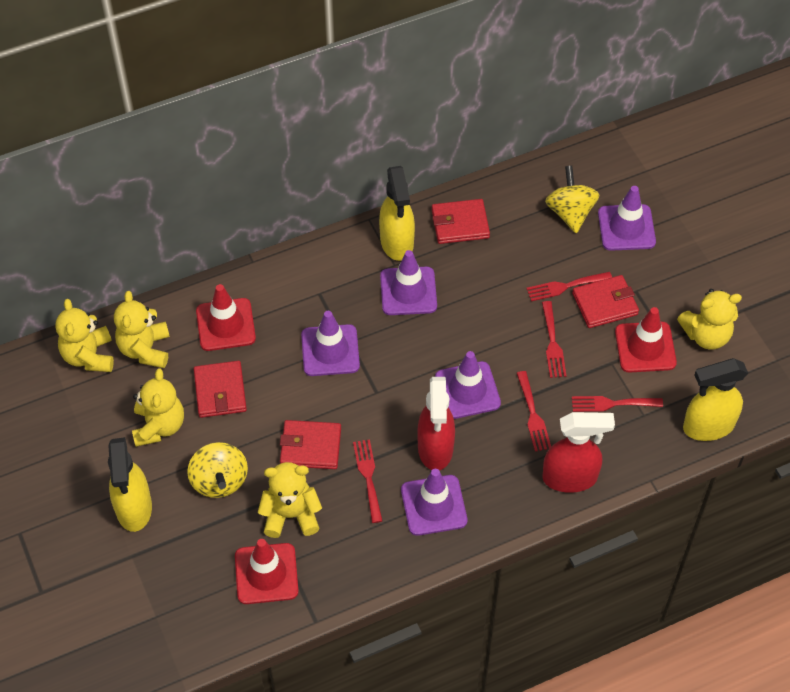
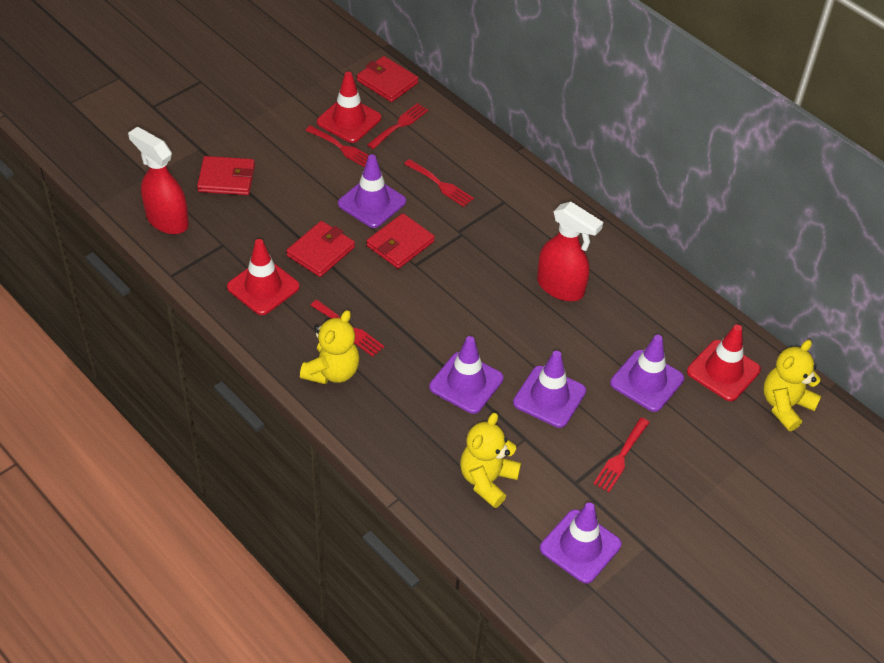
yellow spinning top: [187,442,248,498] [545,166,599,233] = 2 -> none = 0
yellow spray bottle: [108,437,152,532] [379,166,415,261] [683,358,748,441] = 3 -> none = 0
yellow teddy bear: [55,299,114,372] [114,291,170,368] [132,368,184,447] [258,462,322,538] [677,289,742,350] = 5 -> [300,310,360,384] [460,413,521,508] [763,340,821,431] = 3

